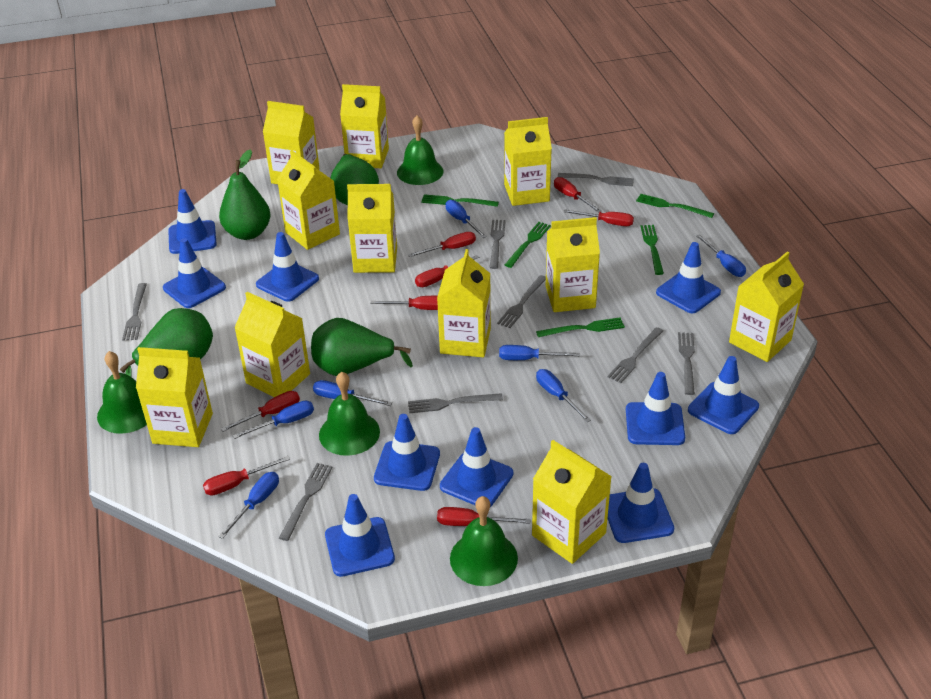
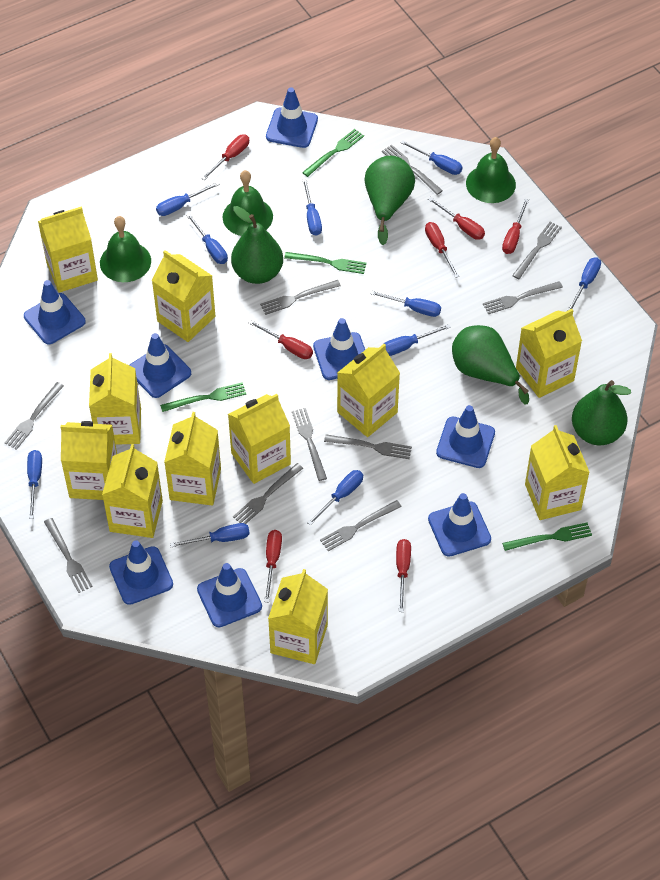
blue screwdriver: [218,472,279,539] [232,401,314,439] [313,380,392,406] [445,200,487,238] [499,345,580,360] [536,369,591,422] [696,234,746,277] = 7 -> [27,450,42,519] [156,182,220,216] [170,523,250,547] [186,213,228,264] [303,179,322,236] [307,470,363,525] [370,290,441,317] [384,324,451,356] [401,140,462,175] [567,257,601,311] = 10
blue traffic cone: [163,238,226,308] [168,189,217,254] [256,232,319,302] [325,494,395,577] [374,414,440,491] [440,427,513,507] [607,463,674,543] [626,372,685,445] [656,242,721,313] [688,356,759,434] = 10 -> [24,280,86,344] [109,540,173,605] [129,333,191,398] [197,563,262,627] [266,87,318,148] [313,318,365,380] [428,493,491,557] [436,405,495,468] = 8
green bell: [97,351,147,434] [319,372,380,456] [397,116,444,185] [450,496,518,586] = 4 -> [100,216,151,282] [223,170,273,236] [466,137,516,203] = 3
green fork: [421,194,499,207] [505,222,551,268] [536,318,625,337] [636,194,714,218] [640,225,664,275] = 5 -> [160,382,246,412] [284,252,367,274] [302,129,364,177] [502,522,592,551] = 4
grey fork: [122,283,147,341] [279,463,333,541] [408,393,503,414] [490,220,506,269] [497,275,546,328] [558,173,634,186] [607,327,663,383] [678,332,695,395] = 8 -> [5,382,64,450] [44,518,93,593] [233,463,303,524] [260,280,341,315] [292,408,327,481] [320,500,402,551] [324,435,412,459] [382,144,443,195] [483,281,563,314] [512,221,562,279] = 10
red screwdriver: [203,456,290,495] [221,391,300,432] [370,296,438,310] [408,232,476,257] [415,255,479,287] [437,507,530,526] [554,177,601,213] [564,210,634,226] = 8 -> [201,134,249,180] [249,320,313,359] [264,530,282,602] [396,539,411,612] [425,222,459,278] [428,197,485,240] [502,199,529,254] = 7

